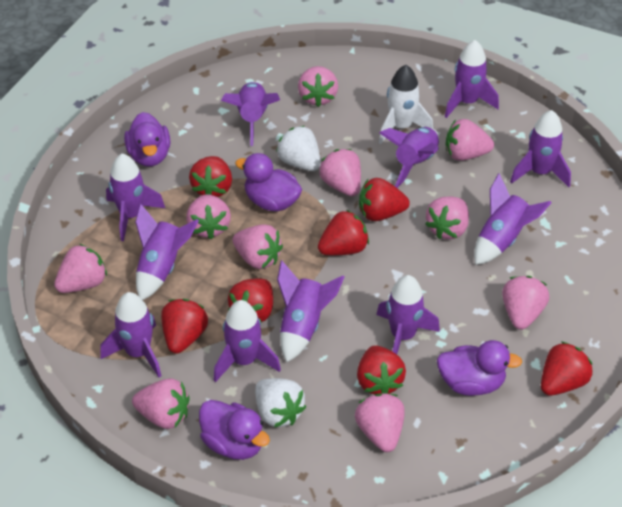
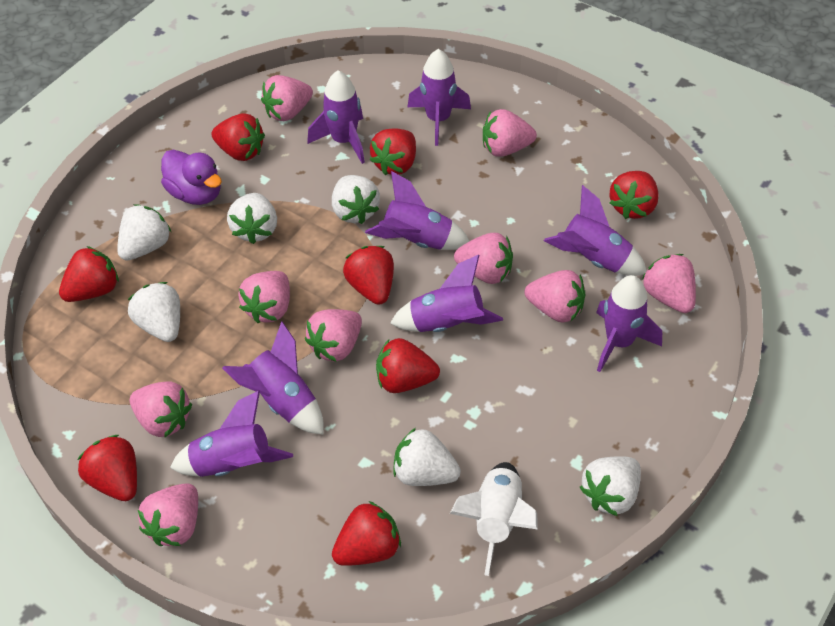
pink strawberry: [54,244,107,293] [132,378,190,429] [186,194,231,239] [232,224,283,269] [298,66,338,107] [319,149,361,196] [355,394,405,452] [425,197,469,239] [446,119,494,161] [502,276,549,330] = 10 -> [130,382,192,438] [138,483,198,546] [238,271,290,323] [261,75,313,121] [305,309,362,361] [454,233,513,284] [483,109,537,157] [525,270,585,323] [642,254,696,313] = 9
purple duck: [124,112,170,166] [199,400,270,460] [235,153,302,212] [437,340,522,396] = 4 -> [161,150,222,205] = 1
purple rocket: [100,292,162,378] [106,154,165,241] [135,203,199,300] [214,300,281,382] [221,82,280,146] [277,260,344,362] [376,275,440,354] [379,127,439,188] [445,40,499,118] [474,173,551,265] [510,110,571,187] = 11 -> [170,390,293,477] [222,321,324,435] [307,70,365,164] [365,171,469,250] [390,255,503,332] [407,49,471,146] [544,185,647,276] [596,275,662,372] = 8
red strawberry: [161,299,208,354] [189,156,232,197] [228,278,273,323] [318,210,369,255] [357,345,406,395] [359,178,410,221] [541,342,593,396] = 7 -> [59,246,119,302] [78,435,137,501] [211,113,265,161] [332,501,401,566] [343,246,394,305] [369,128,416,175] [376,338,440,393] [610,171,659,219] = 8
white strawberry: [255,378,306,427] [276,126,321,171] = 2 -> [117,204,171,261] [128,282,180,342] [227,193,277,244] [332,175,380,224] [393,428,461,486] [580,456,641,516] = 6

